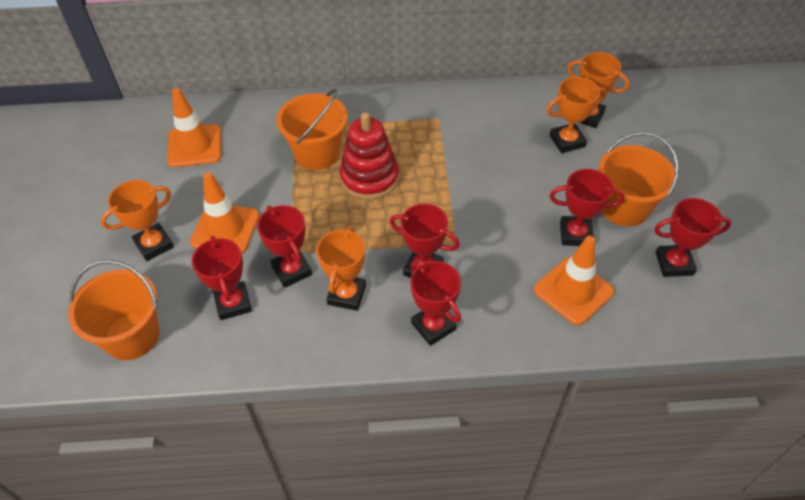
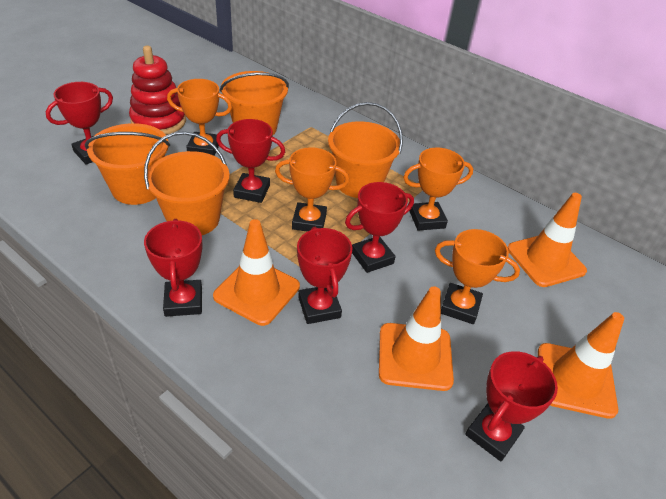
orange bucket: [68,260,159,360] [276,89,348,170] [599,132,679,227] = 3 -> [85,123,170,205] [144,131,230,235] [220,71,289,135] [328,102,403,198] = 4
orange traffic cone: [167,88,221,167] [190,172,259,254] [534,236,614,325] = 3 -> [213,219,300,326] [379,286,454,391] [508,193,587,287] [538,312,624,419] = 4

